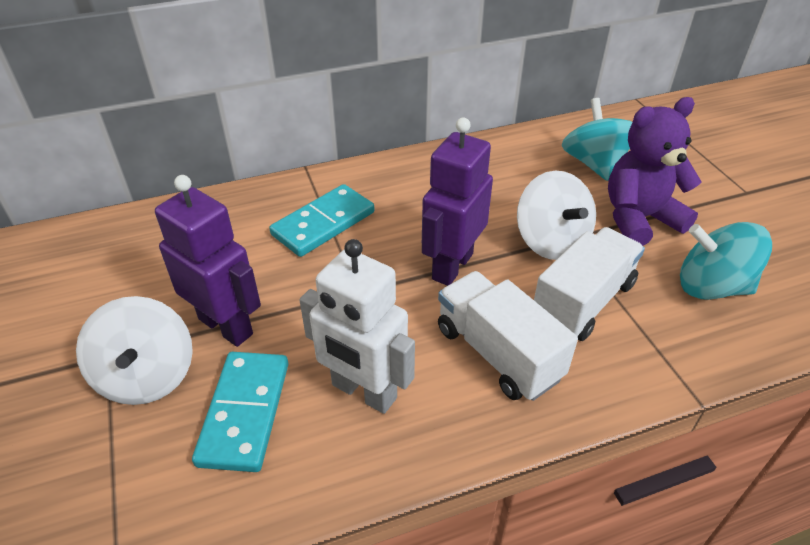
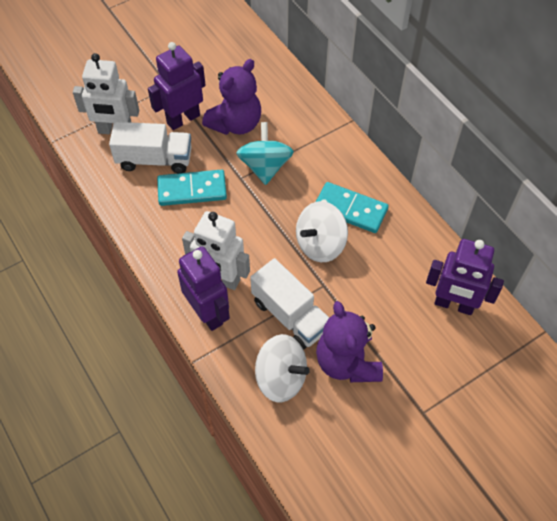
purple robot: [155,175,261,347] [422,118,493,286] = 2 -> [148,42,205,130] [177,247,230,331] [426,239,504,315] = 3
purple teddy bear: [608,97,702,246] = 1 -> [202,59,261,135] [316,301,383,382] = 2
turquoise spinning top: [562,98,633,181] [680,222,772,300] = 2 -> [236,122,294,185] = 1
white robot: [300,239,415,414] = 1 -> [73,53,139,134] [182,211,250,290] = 2

